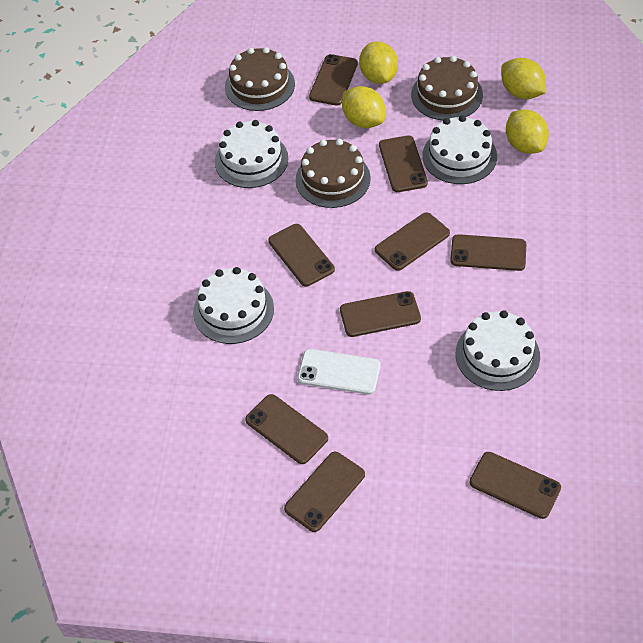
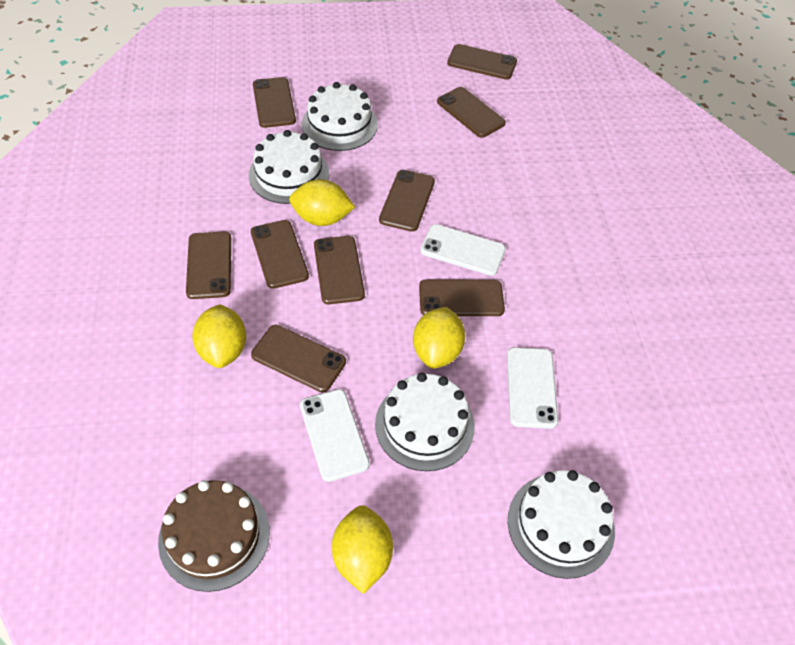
brown cake: [225,47,295,111] [296,139,371,208] [411,56,483,121] = 3 -> [158,480,270,592] = 1
white phone: [297,349,380,395] = 1 -> [300,389,370,482] [420,224,506,276] [507,347,558,429] = 3

